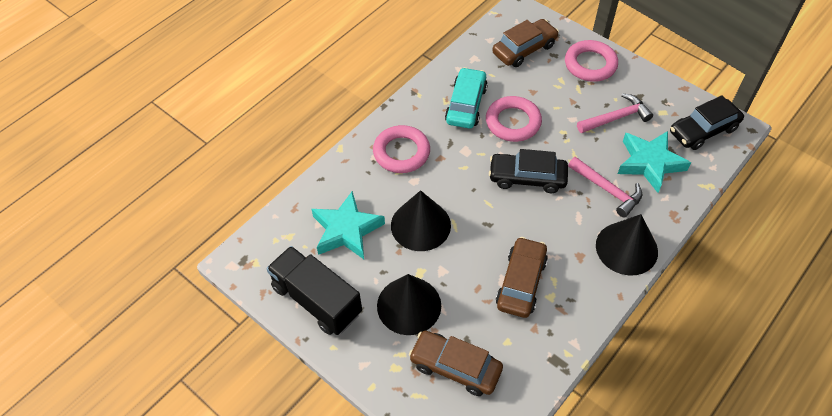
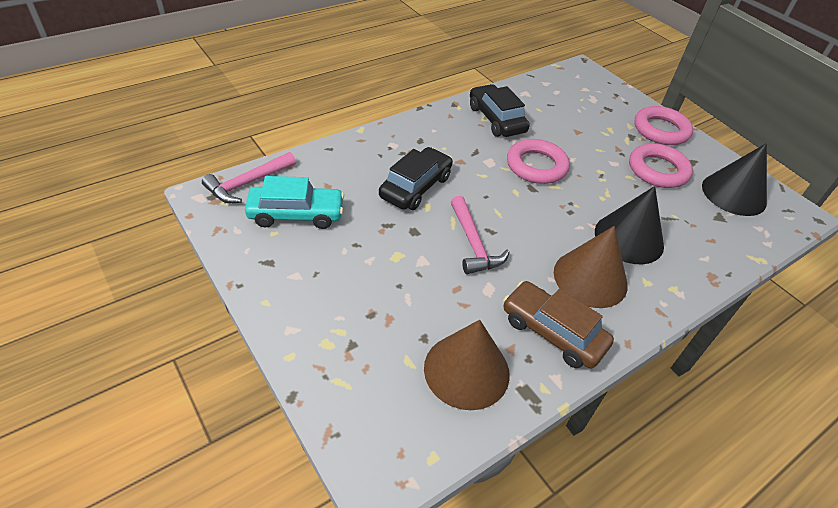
black cone: [377,274,441,335] [391,190,451,251] [596,214,658,275] = 3 -> [595,186,664,264] [702,143,767,216] = 2
black truck: [266,246,362,335] = 1 -> none = 0
brown car: [409,331,503,396] [492,19,559,67] [496,237,548,318] = 3 -> [503,281,614,368] = 1
brown cone: none = 0 -> [424,320,510,410] [554,226,628,308] = 2
turquoise star: [311,191,385,259] [618,131,691,193] = 2 -> none = 0

